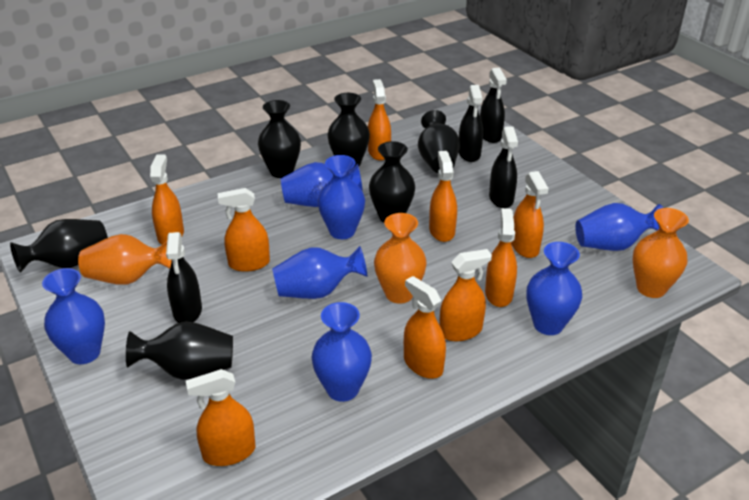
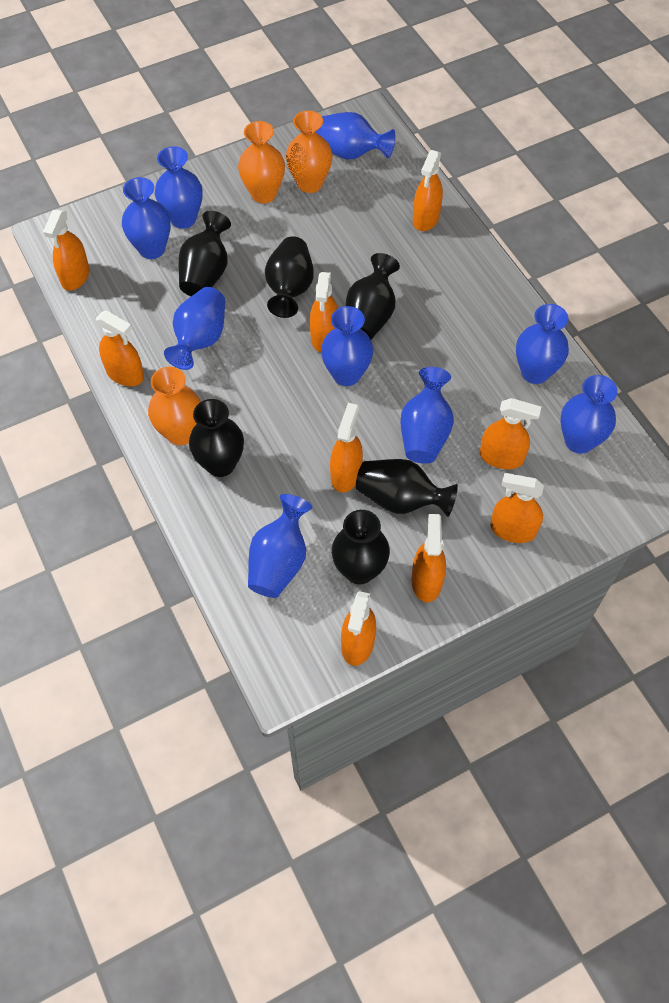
black spray bottle: [166,232,202,323] [458,85,483,162] [480,68,507,143] [489,126,518,208] = 4 -> none = 0
blue vase: [42,268,105,364] [272,246,367,299] [281,162,363,207] [312,302,372,402] [318,155,365,239] [527,242,582,335] [575,203,664,251] = 7 -> [122,177,171,259] [155,146,203,229] [164,287,225,370] [248,494,312,598] [316,112,395,160] [321,306,373,386] [400,367,454,464] [516,304,569,384] [560,375,618,454] = 9

